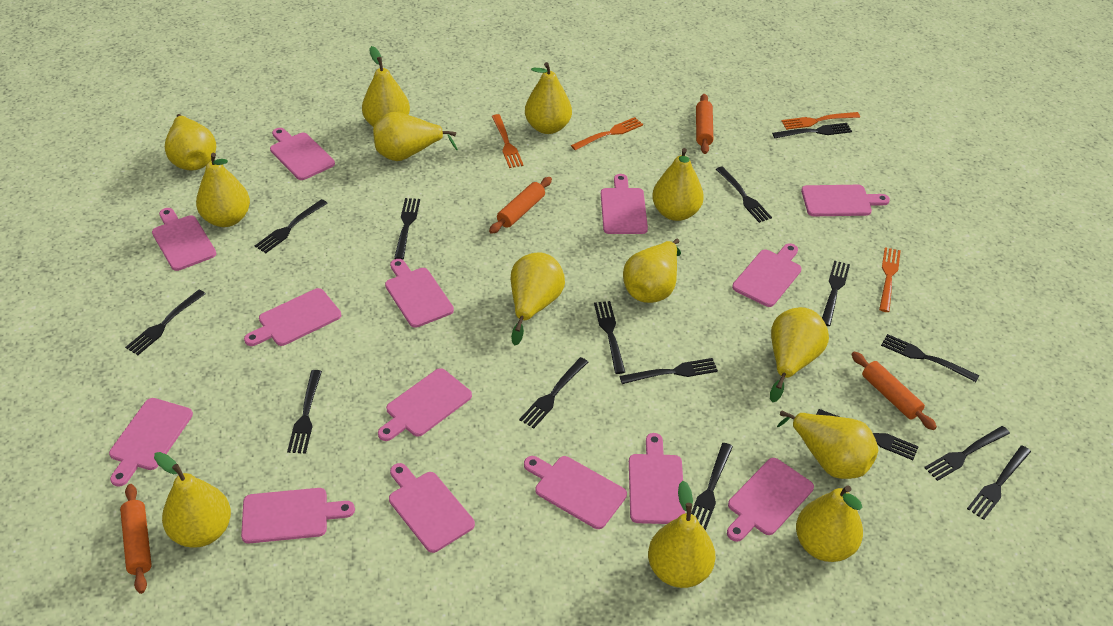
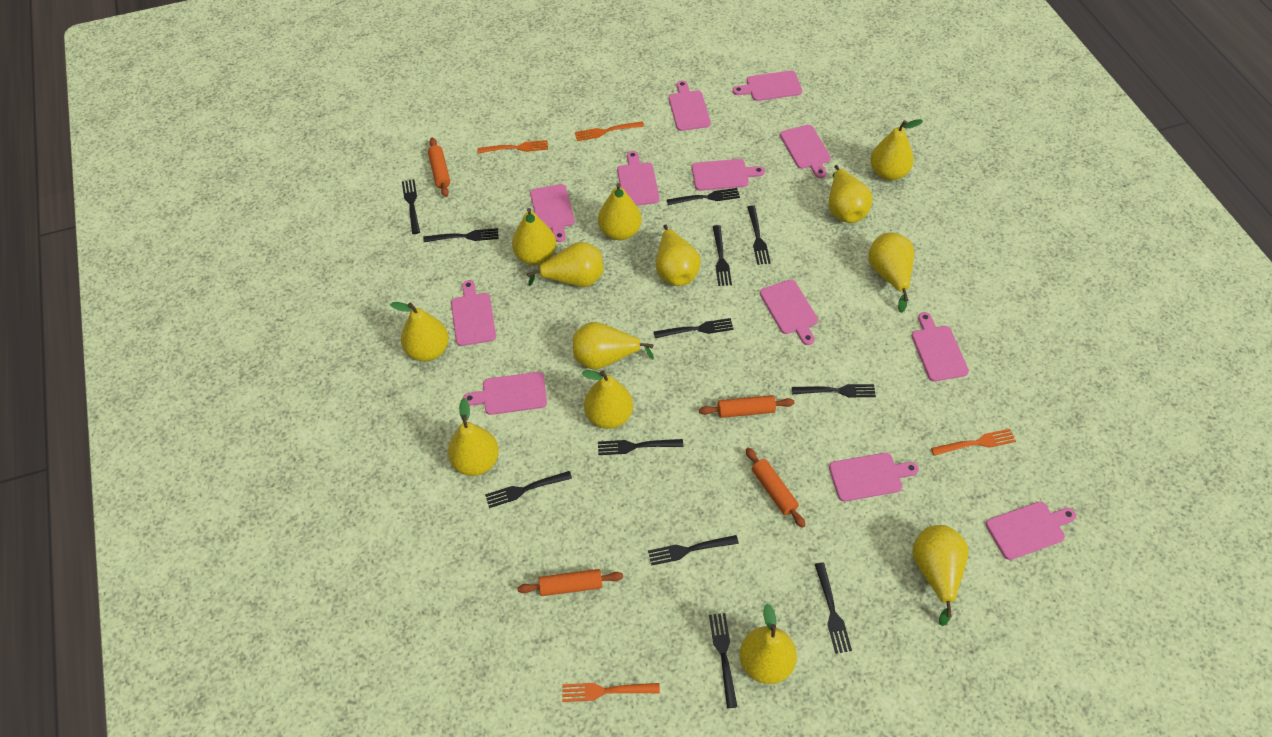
black fork: [125,290,205,355] [255,199,328,253] [287,370,322,454] [394,198,420,260] [519,357,588,428] [594,301,625,374] [619,358,718,384] [691,443,733,531] [716,166,772,223] [772,123,852,138] [816,409,919,460] [822,260,850,326] [881,334,979,382] [924,426,1010,481] [967,445,1031,520] = 15 -> [402,179,420,234] [423,228,499,242] [485,471,572,508] [598,439,683,455] [648,535,739,566] [654,318,734,338] [667,188,740,205] [709,613,737,708] [713,225,732,286] [747,205,771,265] [792,384,876,397] [815,562,852,654] = 12
pink cutting board: [109,398,193,487] [152,208,216,271] [241,488,355,543] [244,288,341,346] [270,128,335,180] [378,368,472,441] [385,259,454,328] [389,463,475,553] [524,456,627,529] [601,174,648,234] [629,433,685,524] [727,458,814,542] [732,243,802,307] [801,185,890,216] = 14 -> [451,280,496,346] [463,372,547,415] [530,184,575,242] [617,151,659,206] [669,80,711,131] [692,159,765,191] [733,71,802,101] [760,280,818,345] [780,125,831,178] [829,453,919,501] [912,312,969,381] [986,502,1076,560] = 12

